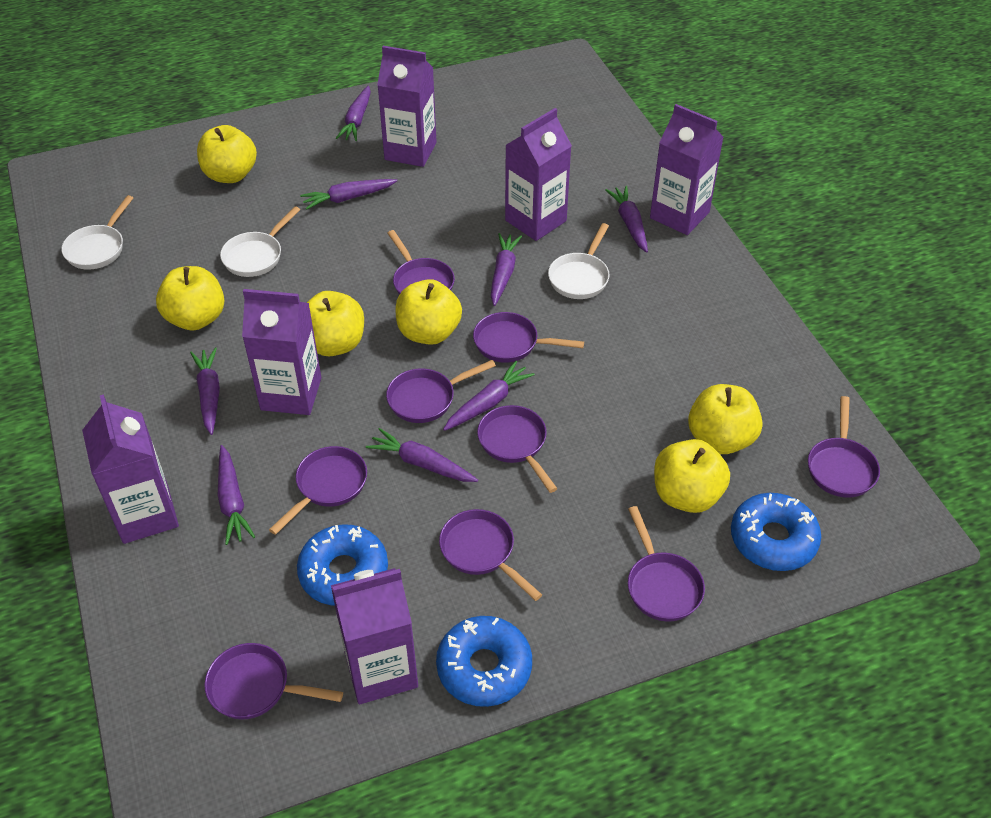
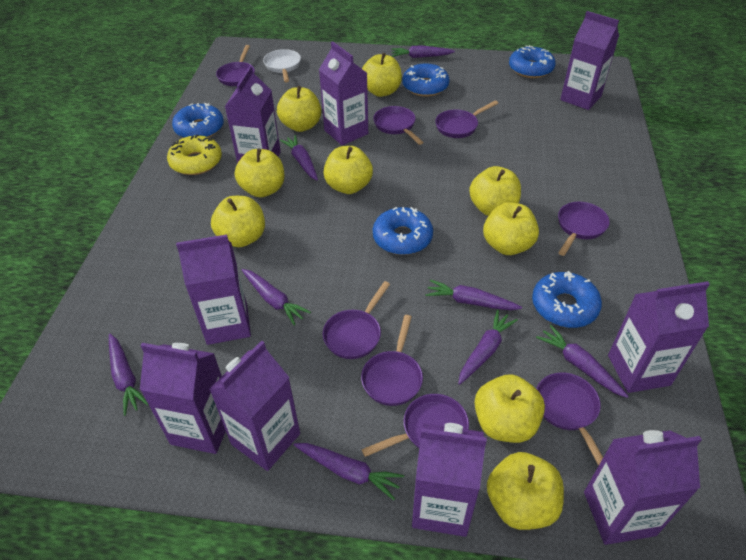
blue donut: [297,524,388,606] [436,616,532,707] [731,493,821,571] = 3 -> [172,103,224,138] [373,207,433,255] [402,63,449,97] [509,45,555,78] [532,271,602,328] = 5
purple carton: [82,394,179,544] [242,289,321,415] [331,568,418,704] [377,46,436,167] [505,108,572,241] [650,104,724,235] = 6 -> [140,343,226,454] [176,234,251,345] [209,341,300,471] [225,66,281,164] [319,41,368,145] [412,423,487,537] [560,11,619,110] [584,430,702,545] [608,281,710,393] = 9
purple pan: [204,643,343,720] [269,446,367,535] [386,360,496,423] [388,230,455,295] [439,509,542,601] [473,312,584,363] [477,405,558,493] [628,506,705,621] [808,396,880,498] = 9 -> [216,45,255,86] [323,281,390,359] [361,315,423,406] [362,394,469,457] [373,106,424,145] [435,100,498,138] [536,373,603,466] [558,202,610,256] = 8
white pan: [61,195,133,270] [220,206,300,277] [548,223,610,299] = 3 -> [263,49,301,82] = 1
yellow apple: [156,266,224,330] [197,125,257,183] [307,291,364,356] [396,279,462,345] [654,439,730,513] [688,384,763,454] = 6 -> [211,196,265,247] [235,148,284,197] [277,86,321,132] [323,146,373,194] [362,53,402,97] [469,166,521,216] [474,374,545,443] [483,203,539,255] [487,452,564,530] = 9
yellow donut: none = 0 -> [167,134,222,175] = 1

